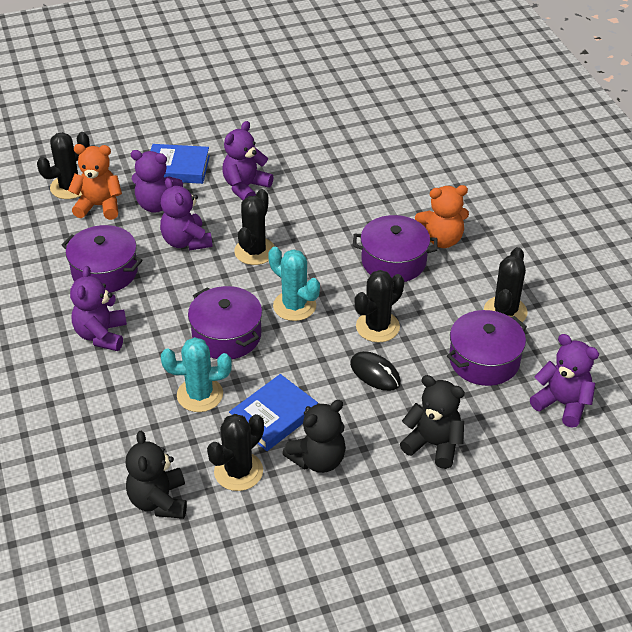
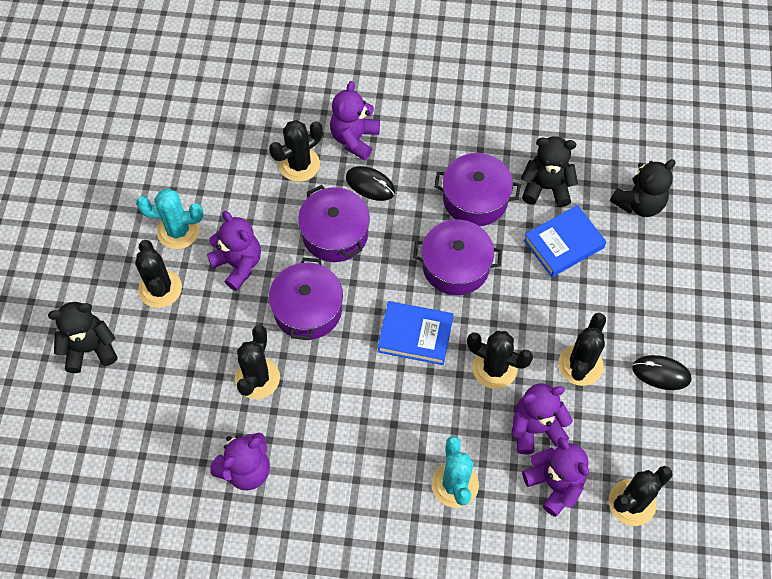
black cactus: [37,132,90,199] [207,414,264,491] [234,189,275,265] [355,270,404,342] [484,247,528,322] = 5 -> [135,240,182,308] [235,325,280,399] [269,120,323,182] [467,331,533,389] [558,313,606,386] [609,466,673,526] = 6
black mouse: [350,351,401,391] = 1 -> [346,166,395,201] [632,355,691,390] = 2
orange teddy bear: [68,144,122,220] [415,185,469,248] = 2 -> none = 0

